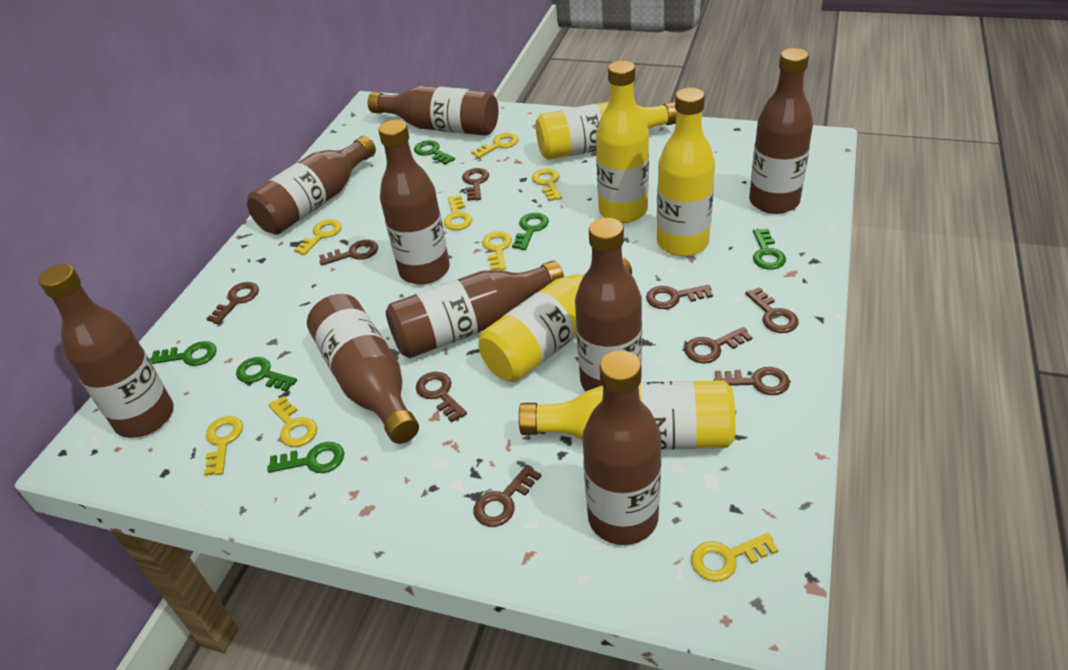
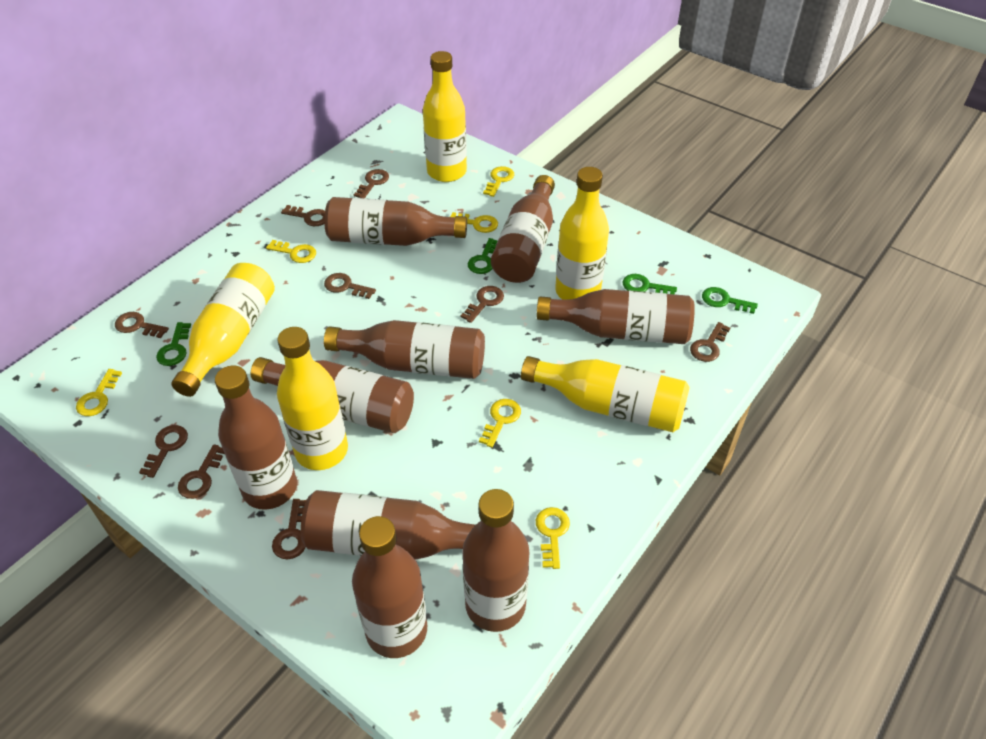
green key: [149,341,216,366] [236,357,297,392] [267,442,344,473] [414,140,455,165] [512,213,549,250] [753,229,786,270] = 6 -> [156,322,191,366] [468,238,498,274] [622,274,677,294] [702,287,758,314] = 4
yellow key: [204,416,243,476] [268,396,317,447] [294,219,342,255] [443,195,472,230] [471,133,519,158] [482,231,512,270] [532,168,562,201] [691,533,778,582] = 8 -> [76,369,122,416] [266,240,316,263] [451,212,498,233] [479,399,521,448] [483,166,514,197] [536,507,570,569] = 6

